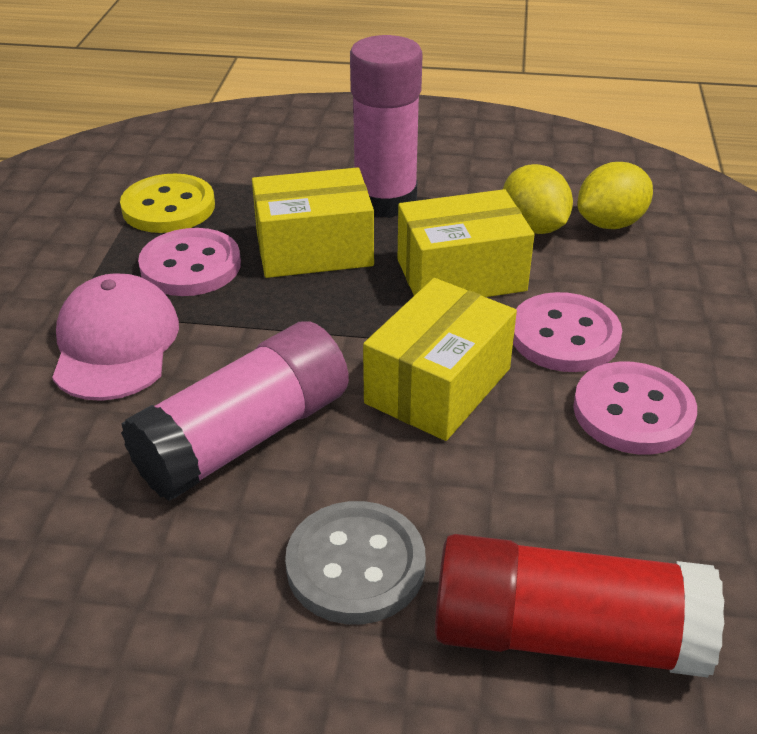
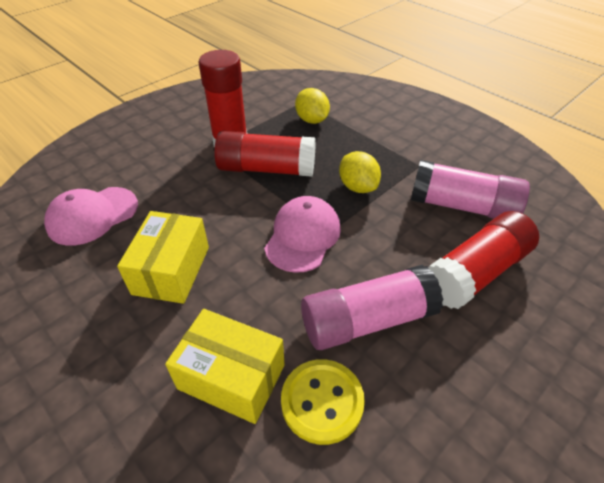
grey button: [285,501,426,624] = 1 -> none = 0
pink button: [138,228,241,296] [513,292,622,372] [573,362,697,455] = 3 -> none = 0
pink cap: [52,273,179,401] = 1 -> [44,187,138,246] [264,196,341,273] = 2
red glue stick: [435,534,724,678] = 1 -> [199,50,247,147] [214,131,316,177] [428,211,539,309] = 3
yellow box: [252,167,374,278] [363,278,517,441] [398,189,535,297] = 3 -> [117,211,209,304] [165,309,285,424] = 2

